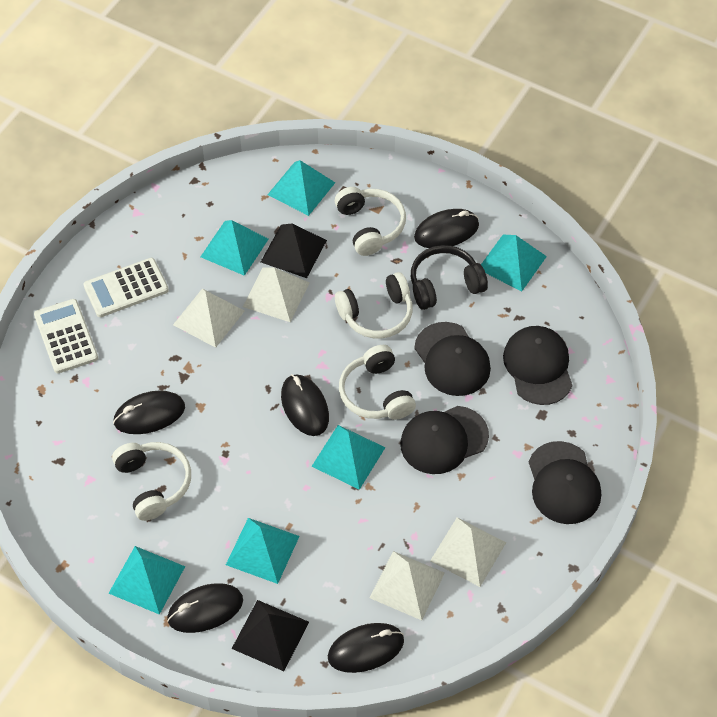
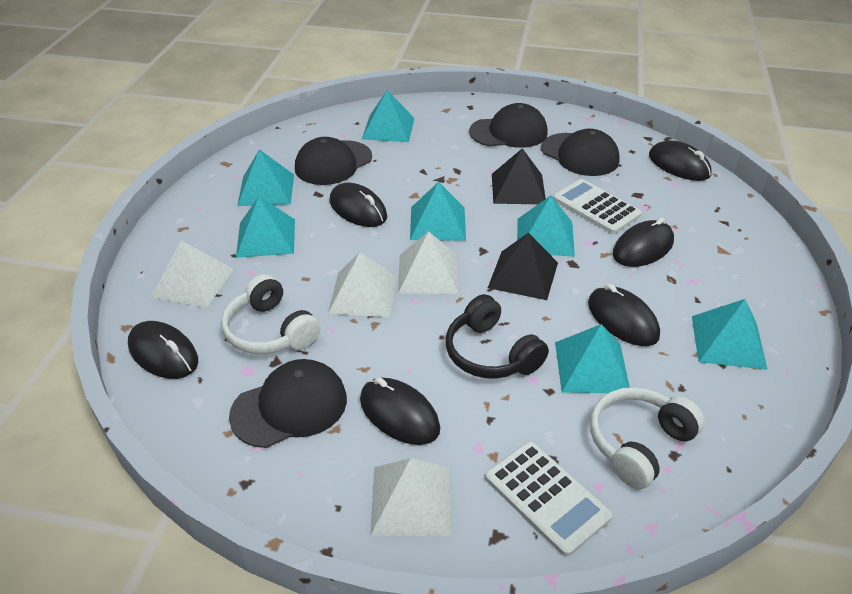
black mouse: [113,390,185,434] [167,583,243,633] [281,374,329,436] [328,623,404,673] [414,209,479,248] = 5 -> [128,321,198,379] [330,183,387,227] [360,377,440,445] [588,284,660,346] [612,218,674,267] [649,141,712,181] = 6
turquoise pyramid: [109,546,185,615] [200,220,268,276] [226,518,300,584] [267,160,335,216] [312,425,386,490] [481,235,547,291] = 6 -> [236,196,295,258] [237,149,294,206] [362,90,414,142] [410,182,466,241] [517,196,575,257] [555,324,630,393] [692,299,768,370] = 7
white headphones: [112,442,191,521] [335,187,406,256] [335,272,413,339] [339,345,416,420] = 4 -> [221,274,320,354] [590,387,705,489] = 2

